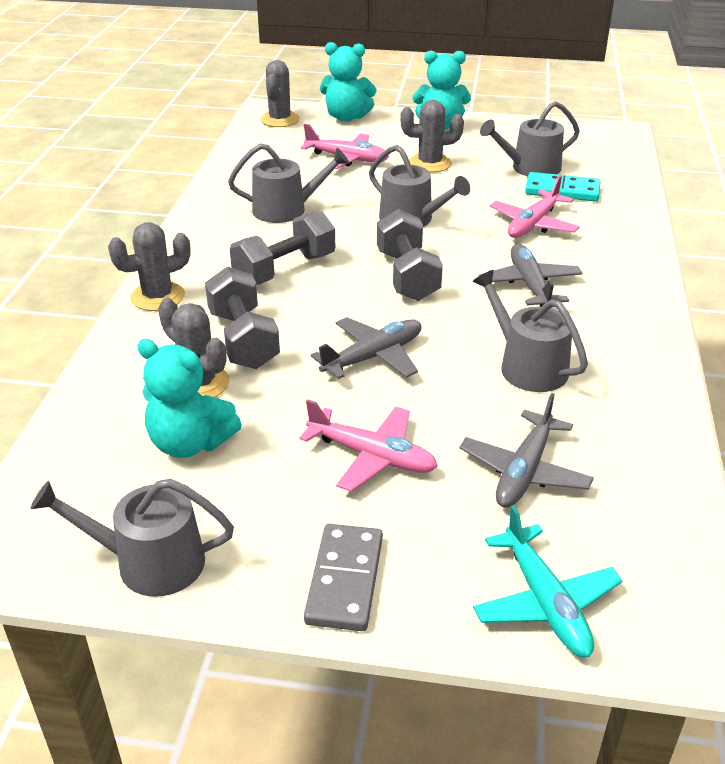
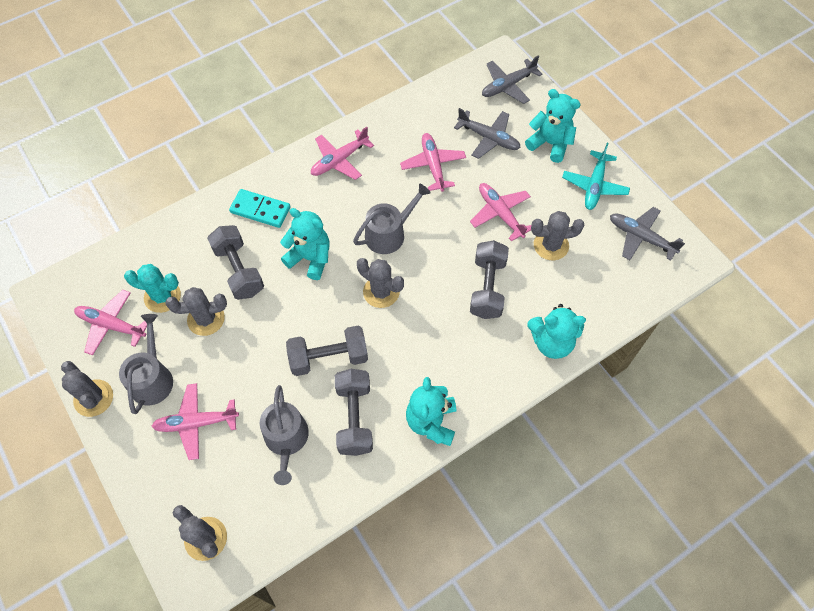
grey cactus: [108,222,191,311] [158,298,229,397] [260,60,300,127] [400,100,464,173] = 4 -> [61,361,113,417] [166,287,227,336] [173,505,227,561] [357,258,404,308] [531,211,584,260] = 5
grey domino: [304,524,383,631] = 1 -> none = 0
grey dumbbell: [205,266,280,369] [230,210,335,285] [377,209,443,301] = 3 -> [207,225,264,300] [286,326,368,376] [335,369,373,456] [470,240,509,319] = 4
grey watering can: [31,479,234,597] [228,143,349,223] [369,145,470,227] [472,270,588,392] [480,101,580,176] = 5 -> [119,314,173,414] [260,385,309,485] [353,184,431,254] = 3
pink plane: [299,399,438,492] [301,124,389,169] [490,175,580,238] = 3 -> [74,290,147,355] [152,383,239,460] [311,127,374,180] [400,133,466,192] [470,183,531,241] = 5
turquoise cactus: none = 0 -> [124,264,181,313] = 1
turquoise teddy bear: [137,339,242,458] [320,42,377,122] [412,51,471,130] = 3 -> [280,208,330,280] [406,377,456,446] [525,89,581,163] [527,304,586,359] = 4

